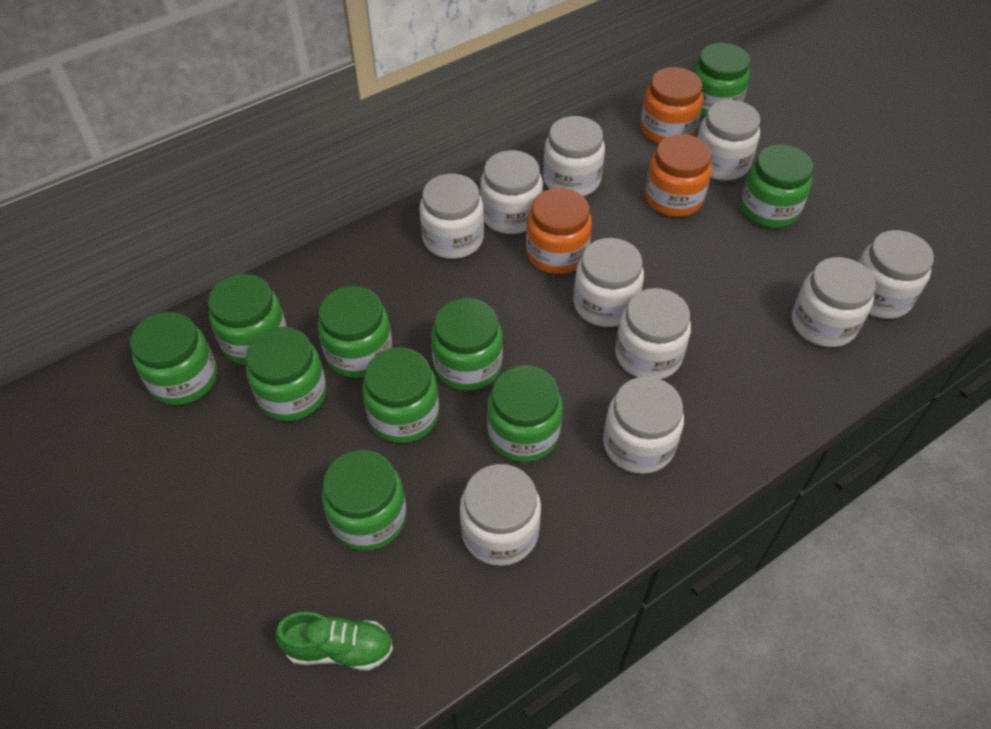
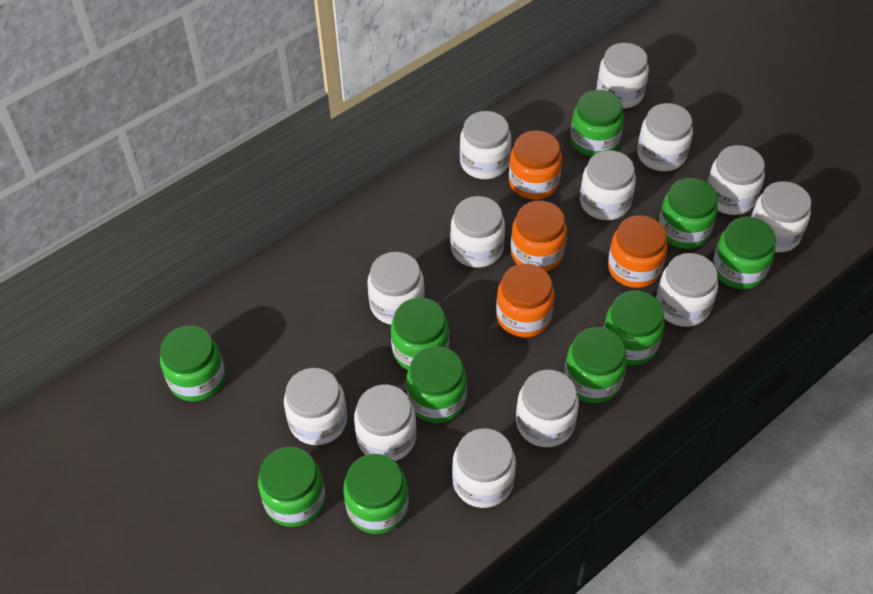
green shoe: [276,612,393,671] = 1 -> none = 0
orange jar: [526,188,592,274] [641,67,703,144] [645,134,712,217] = 3 -> [496,264,555,338] [509,130,562,200] [511,201,567,271] [608,215,668,288] = 4
white jar: [420,174,484,259] [460,464,541,566] [480,150,543,234] [543,116,605,196] [573,238,644,327] [603,377,684,474] [615,288,691,379] [697,100,760,181] [792,257,876,347] [858,230,934,319] = 10 -> [284,368,347,445] [354,385,416,461] [367,252,425,325] [450,196,505,268] [452,428,516,508] [460,111,511,179] [516,370,579,447] [580,150,636,220] [597,43,649,109] [637,103,693,171] [656,253,718,327] [707,145,765,215] [751,181,811,253] = 13

